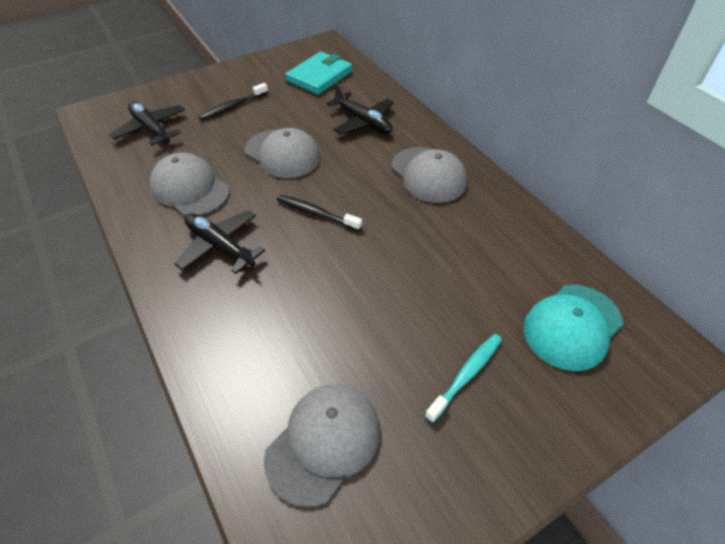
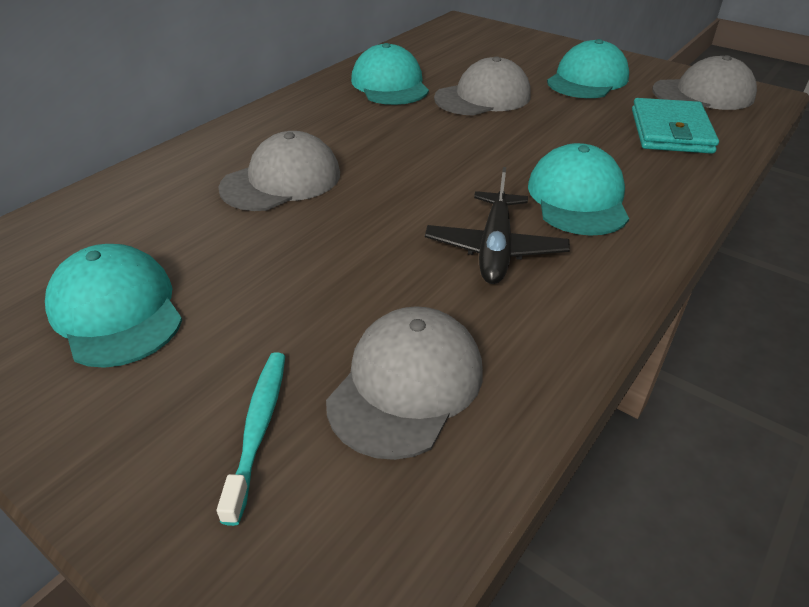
black plane: [109,101,185,146] [174,210,265,274] [327,82,394,134] = 3 -> [425,167,570,284] = 1
black toothbrush: [199,83,268,120] [277,195,362,231] = 2 -> none = 0
turquoise cap: [524,285,623,371] = 1 -> [45,244,182,368] [351,43,429,105] [528,143,629,236] [547,39,629,98] = 4

